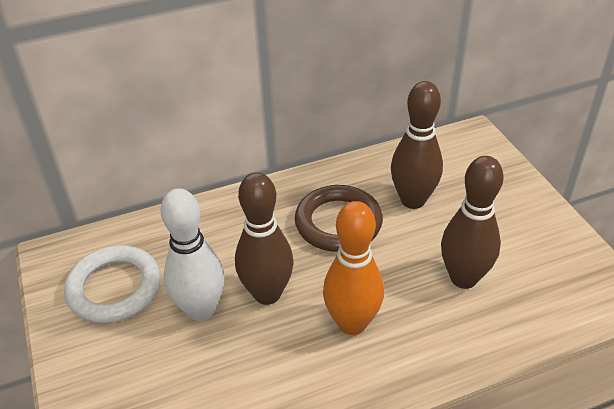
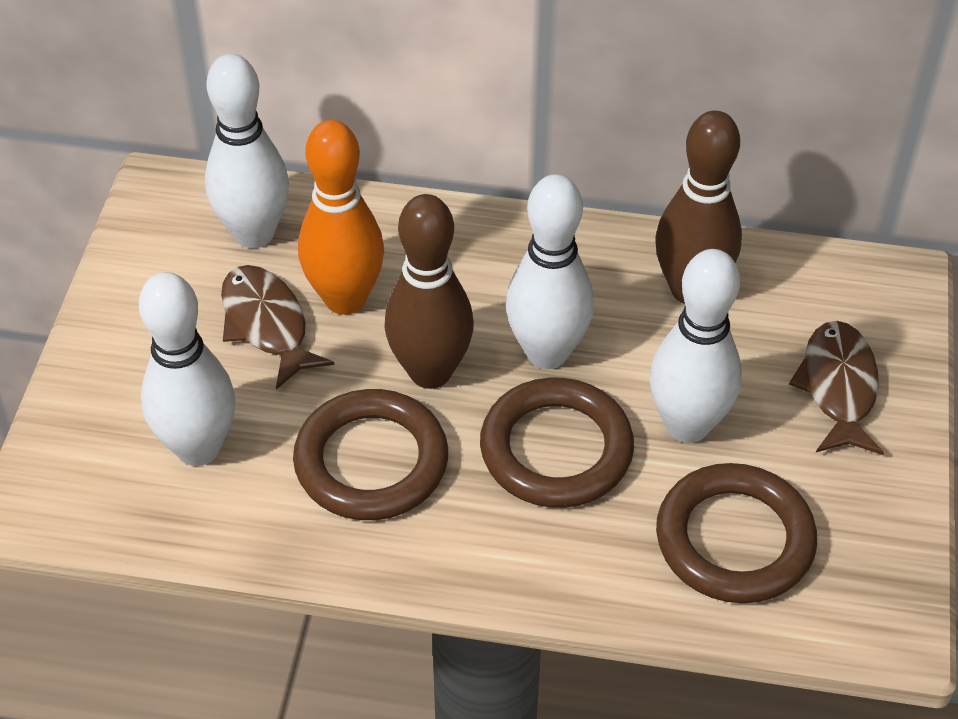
brown bowling pin: [235,172,293,305] [391,81,443,209] [441,156,504,289] = 3 -> [385,194,474,389] [655,111,742,304] = 2
brown fish: none = 0 -> [221,265,334,390] [789,321,884,455] = 2
brown ring: [295,185,383,252] = 1 -> [293,389,448,520] [480,377,634,508] [656,463,817,603] = 3
white bowling pin: [161,188,224,321] = 1 -> [139,272,235,466] [205,54,289,248] [506,174,594,369] [649,249,742,443] = 4
white ring: [64,245,161,323] = 1 -> none = 0

